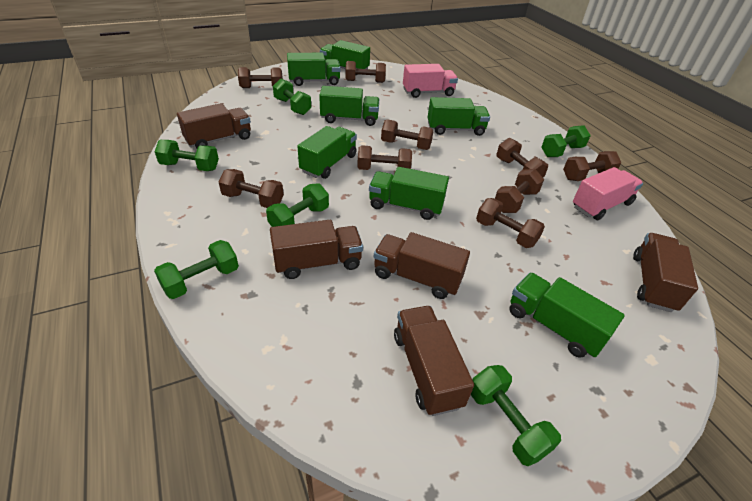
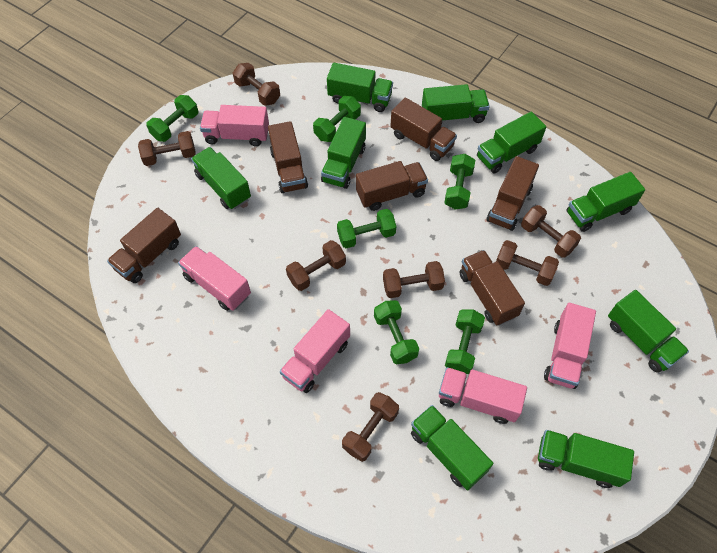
brown dumbbell: [219,169,284,208] [238,67,283,88] [345,61,386,83] [357,145,412,170] [381,119,434,150] [476,198,545,248] [495,169,544,213] [497,138,548,177] [563,151,621,181] = 9 -> [138,131,196,166] [233,63,280,106] [286,240,346,291] [342,392,399,462] [383,261,445,298] [496,240,559,286] [521,205,581,258] = 7
brown truck: [177,103,251,148] [270,220,363,279] [374,232,470,299] [394,306,474,416] [633,233,698,312] = 5 -> [107,208,181,283] [268,121,308,193] [356,161,428,211] [390,97,457,161] [459,250,525,325] [487,156,539,231] = 6
green truck: [287,53,341,86] [297,126,357,179] [319,86,379,126] [320,40,370,75] [369,167,449,220] [428,97,490,136] [509,273,625,358] = 7 -> [191,147,251,209] [321,117,366,189] [327,63,393,112] [411,405,493,490] [422,84,490,123] [477,112,546,173] [538,430,634,488] [567,172,645,232] [608,290,689,373] = 9
pink truck: [403,64,458,98] [573,167,643,220] = 2 -> [178,246,251,311] [200,105,269,147] [280,309,350,393] [439,367,527,424] [544,303,596,389] = 5

